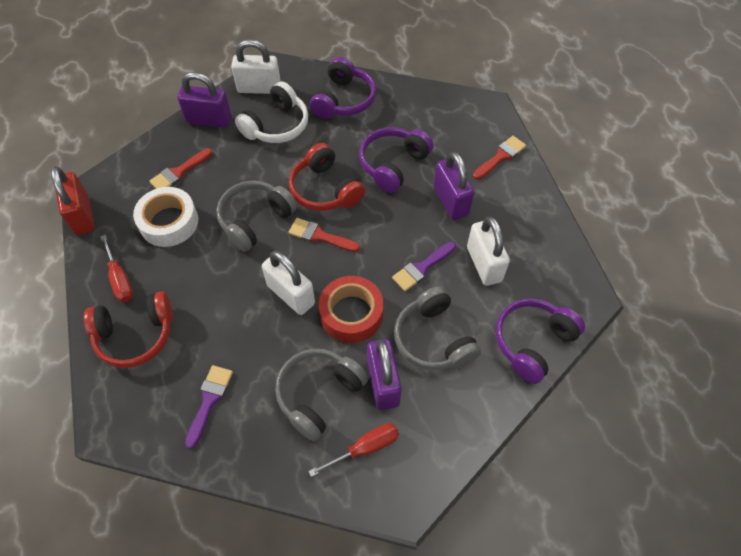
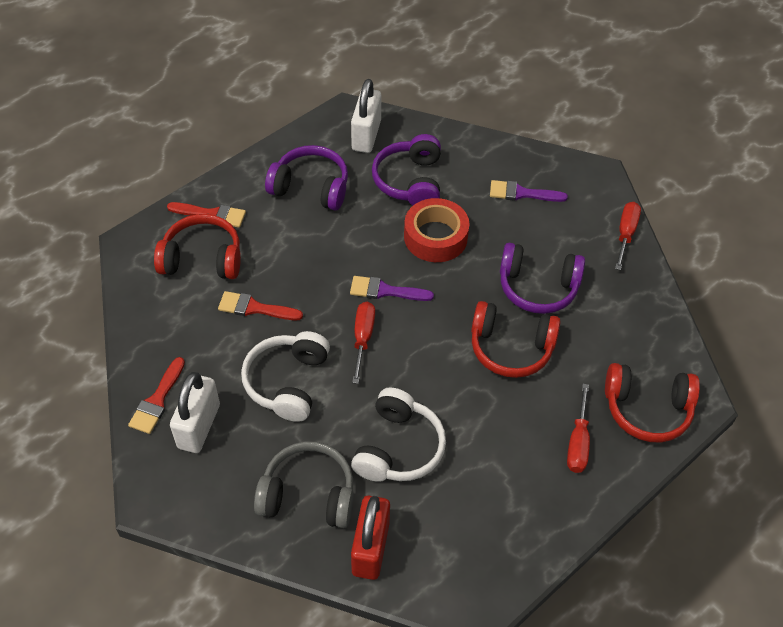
grey headphones: [216,181,297,252] [275,349,369,441] [394,286,481,370] = 3 -> [254,442,354,528] = 1
purple padlock: [178,72,231,128] [367,339,402,410] [434,152,474,220] = 3 -> none = 0
red headphones: [84,291,173,368] [289,143,365,211] = 2 -> [154,214,241,279] [471,301,561,378] [605,363,700,442] = 3
red screwdriver: [100,235,133,302] [308,423,399,477] = 2 -> [352,302,375,384] [567,384,590,473] [615,202,641,270] = 3
white headphones: [235,81,308,143] = 1 -> [241,331,330,422] [351,387,446,482] = 2
white padlock: [231,39,281,94] [262,251,315,315] [467,216,510,286] = 3 -> [170,372,220,453] [351,79,381,153] = 2
white tape: [133,187,198,247] = 1 -> none = 0

